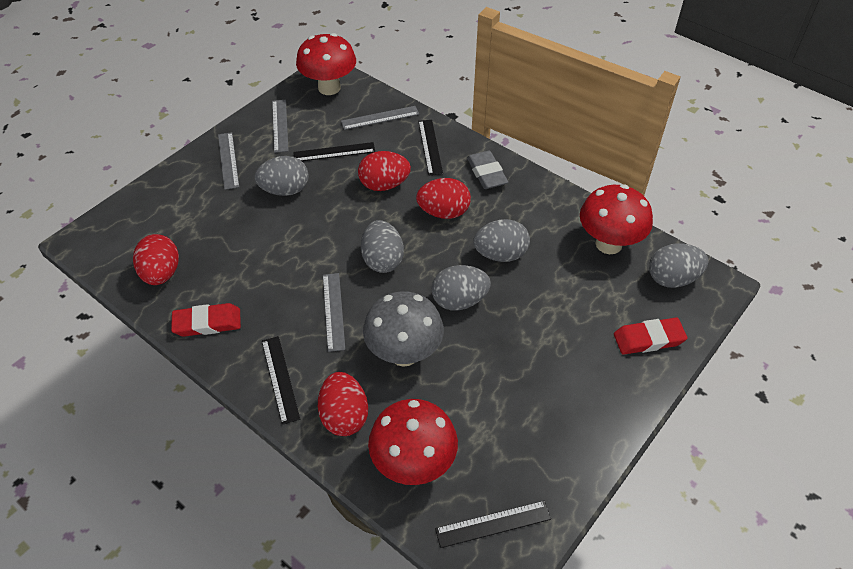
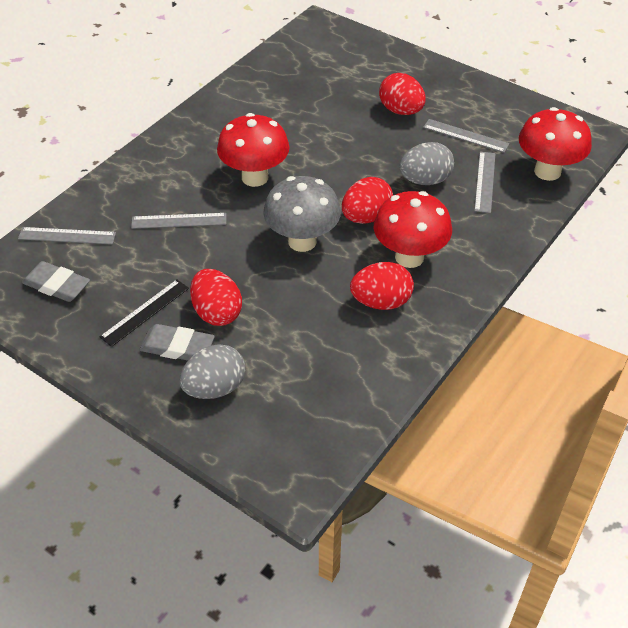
black ruler: [262,336,300,425] [293,142,375,161] [418,120,443,175] [435,501,551,548] = 4 -> [100,279,189,347] = 1
grey egg: [255,156,308,196] [361,220,404,273] [431,265,491,310] [473,219,530,262] [649,243,708,288] = 5 -> [179,344,245,399] [399,142,454,185] = 2
grey eraser: [467,151,508,189] = 1 -> [22,261,90,302] [139,324,215,361] = 2
red eraser: [171,303,241,337] [614,317,687,355] = 2 -> none = 0

